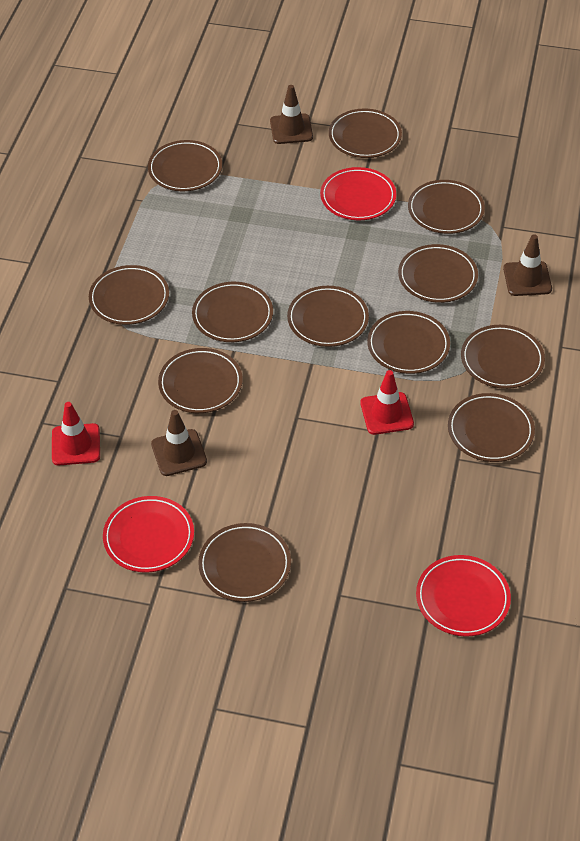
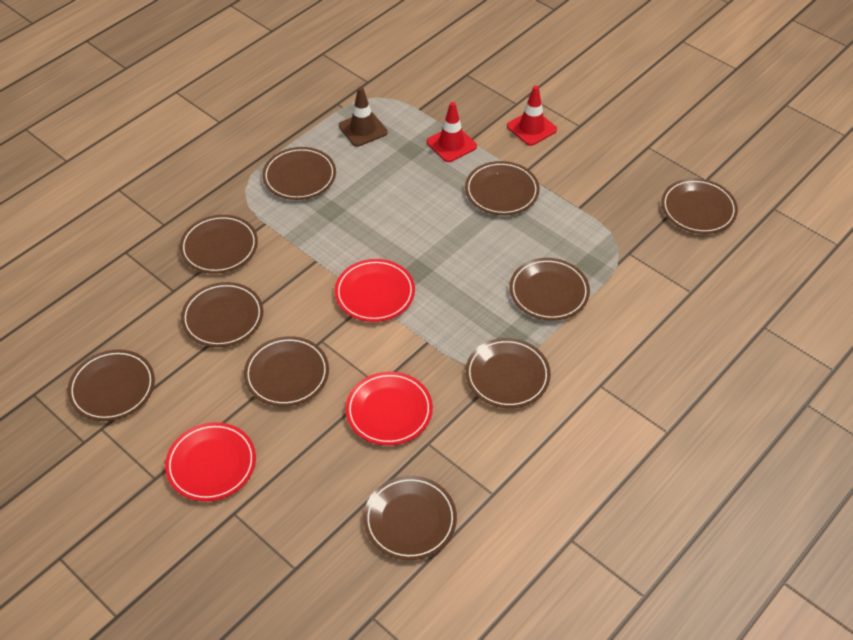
brown plate: [89,265,169,325] [148,140,222,191] [158,348,243,413] [192,282,273,342] [198,523,291,602] [287,286,369,347] [329,109,402,158] [367,311,450,374] [398,244,478,303] [408,180,485,234] [448,393,535,462] [461,325,545,389] = 12 -> [68,349,155,421] [180,215,258,274] [181,282,263,347] [244,336,329,407] [262,147,336,200] [364,476,457,560] [465,161,540,215] [465,338,551,408] [509,258,590,321] [661,178,738,234] = 10
brown traffic cone: [151,410,207,476] [270,85,313,144] [503,234,552,296] = 3 -> [339,87,388,147] = 1

